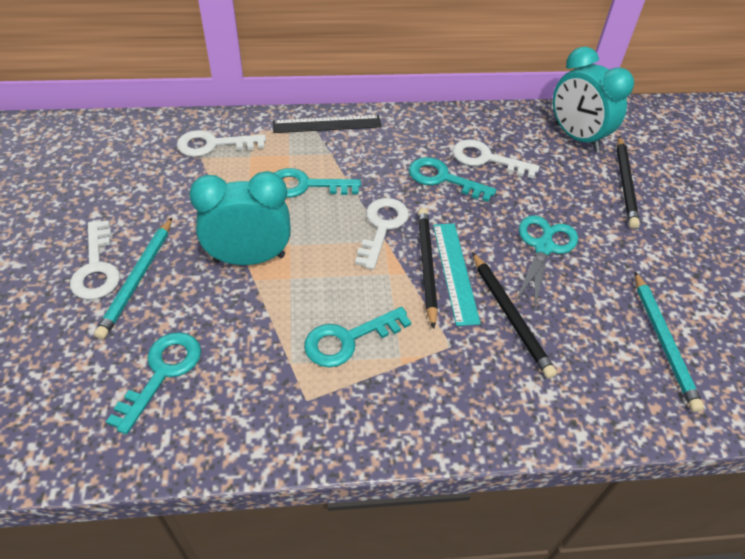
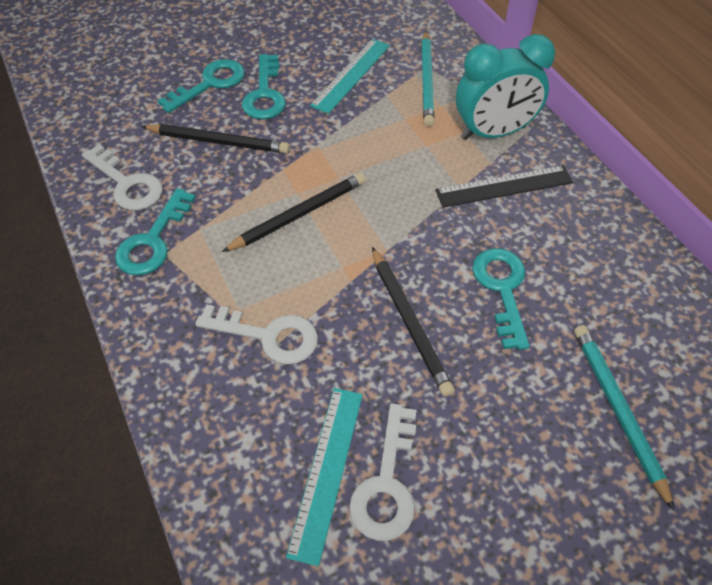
turquoise clock: [189,171,291,265] [553,47,634,152] = 2 -> [456,34,555,140] = 1
turquoise ruler: [433,224,481,326] = 1 -> [286,388,363,567] [310,39,390,114] = 2
turquoise scissors: [515,215,578,308] = 1 -> none = 0
white key: [70,220,120,300] [177,130,266,157] [355,198,409,270] [453,139,540,179] = 4 -> [82,144,163,210] [195,304,318,364] [349,403,417,541] = 3

